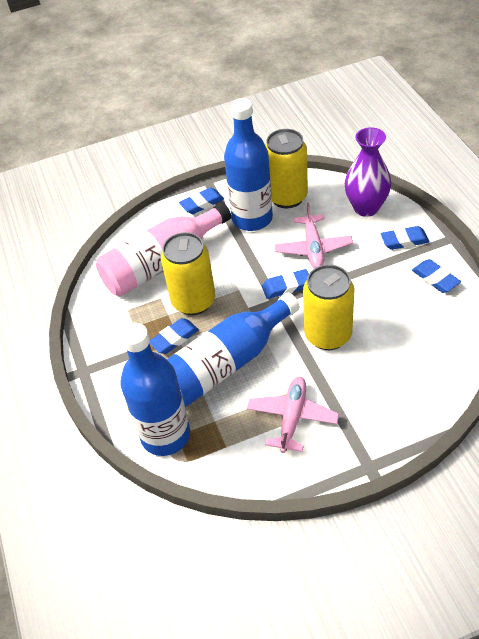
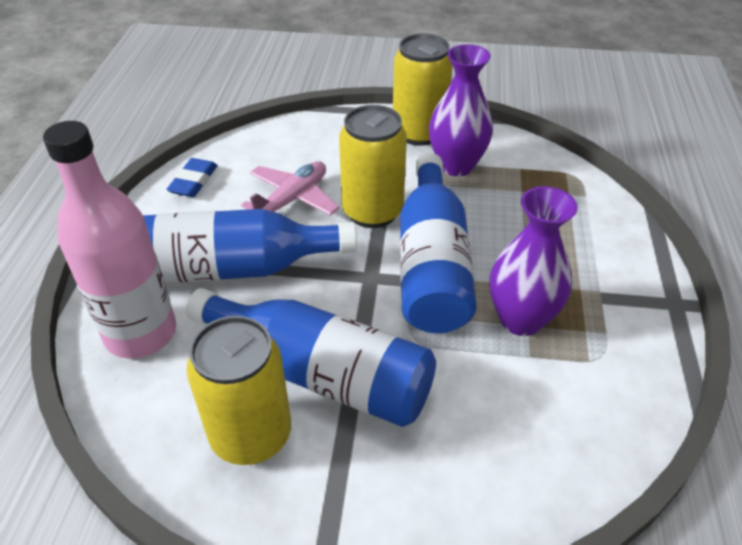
blue eraser: [149,318,199,354] [179,187,224,214] [262,269,309,299] [381,226,430,250] [412,259,461,293] = 5 -> [166,158,218,197] = 1
pink plane: [247,377,339,453] [274,203,353,268] = 2 -> [241,161,339,216] = 1
purple vase: [345,127,391,217] = 1 -> [429,44,493,176] [490,186,578,336] = 2

